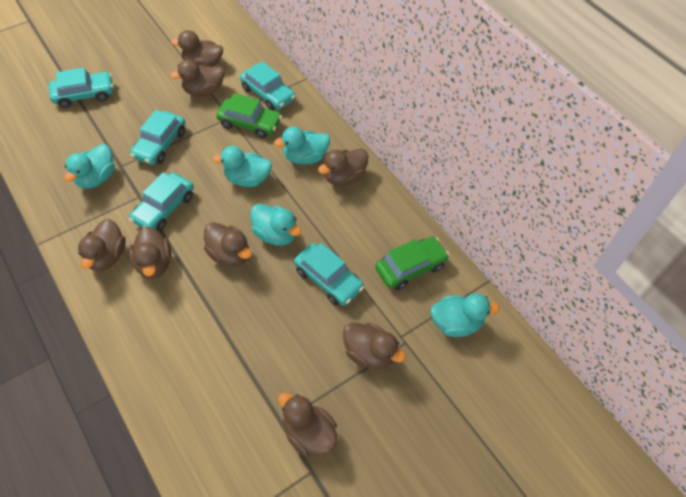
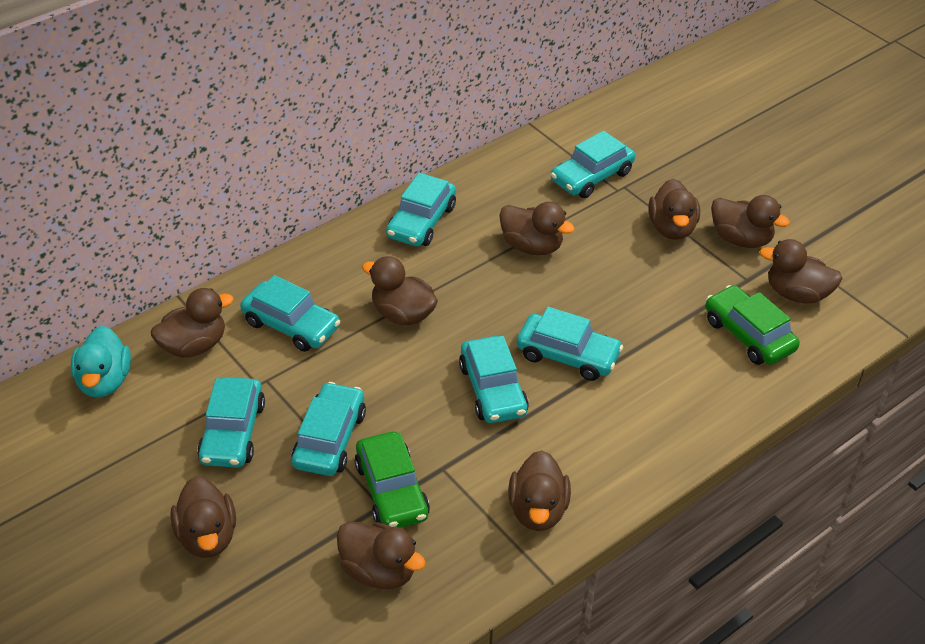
brown duck: [78,219,126,271] [129,226,172,279] [170,59,224,96] [171,30,223,67] [204,222,251,267] [278,393,337,457] [318,148,369,186] [343,323,406,370] = 8 -> [151,288,234,358] [170,476,236,558] [337,521,426,589] [362,256,438,325] [499,202,575,255] [508,450,571,531] [648,179,700,240] [711,195,790,248] [759,239,843,304] = 9
turquoise car: [49,68,113,108] [129,172,194,231] [130,110,185,165] [240,61,296,111] [294,243,364,306] = 5 -> [197,377,265,468] [240,275,340,352] [292,382,366,476] [386,173,456,246] [459,336,529,423] [516,307,623,381] [551,131,635,198] = 7
turquoise duck: [64,144,115,189] [212,146,272,187] [251,204,301,246] [274,127,330,165] [430,293,500,337] = 5 -> [71,326,131,397] = 1

